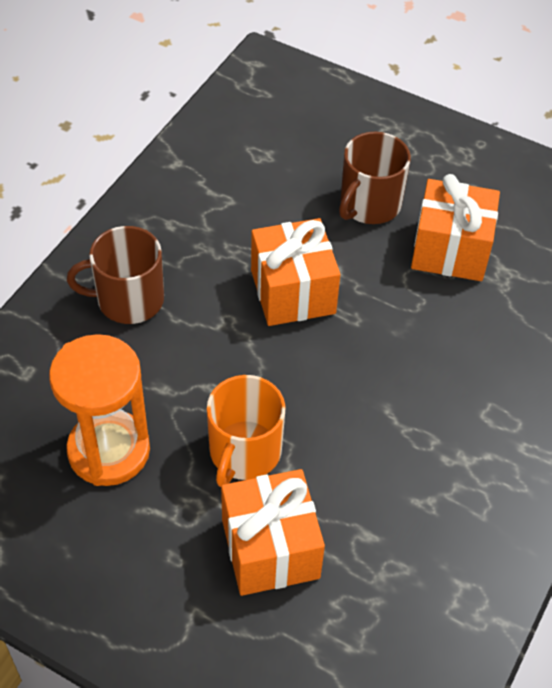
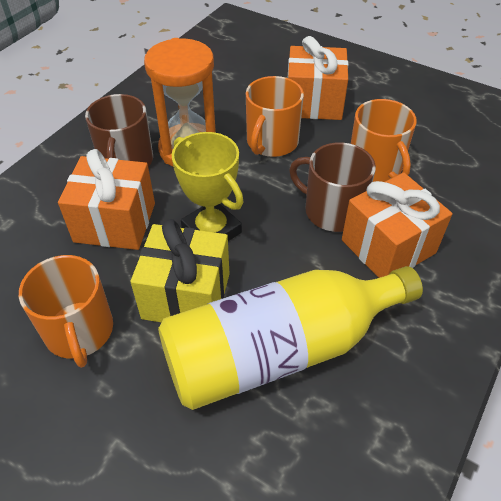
orange mug: [207,375,286,487] = 1 -> [19,255,113,368] [246,76,304,157] [351,99,417,182] = 3
yellow bottle: none = 0 -> [158,266,423,410] = 1
yellow gift: none = 0 -> [130,219,229,322] = 1
yellow trophy: none = 0 -> [172,132,244,241] = 1

